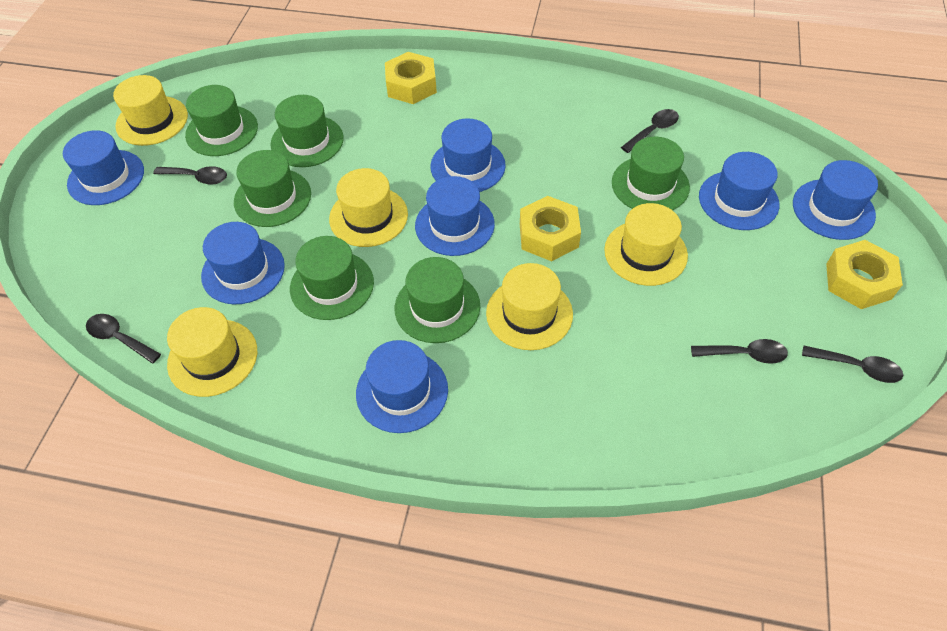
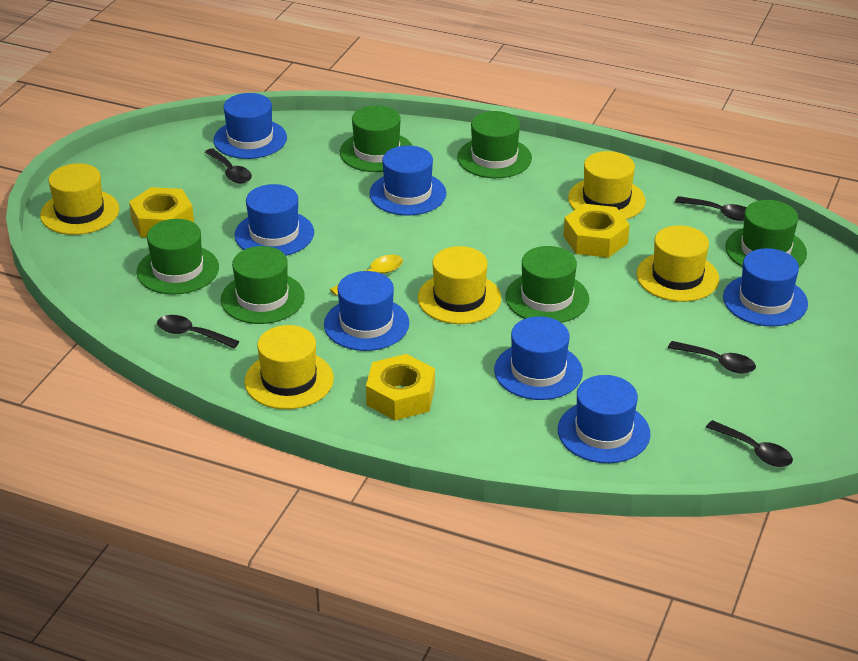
yellow spoon: none = 0 -> [330,255,403,295] = 1

